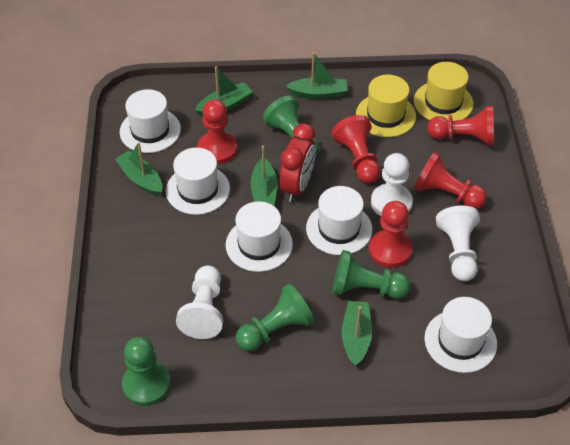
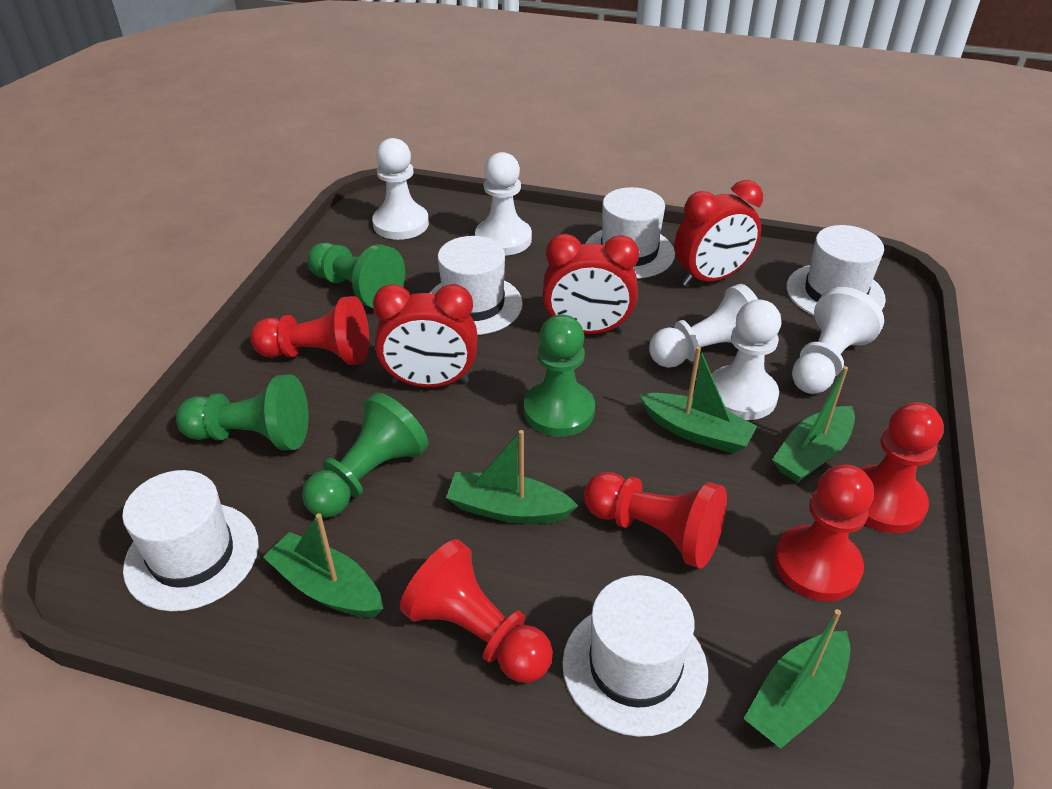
red clock: [279,123,316,202] = 1 -> [373,284,478,387] [543,234,639,334] [674,180,763,286] = 3
white pawn: [176,265,223,339] [371,153,413,216] [436,206,480,282] = 3 -> [372,138,429,240] [475,152,532,256] [649,284,758,368] [711,300,781,420] [792,287,884,394] = 5
yellow hat: [356,75,416,137] [414,62,473,121] = 2 -> none = 0

